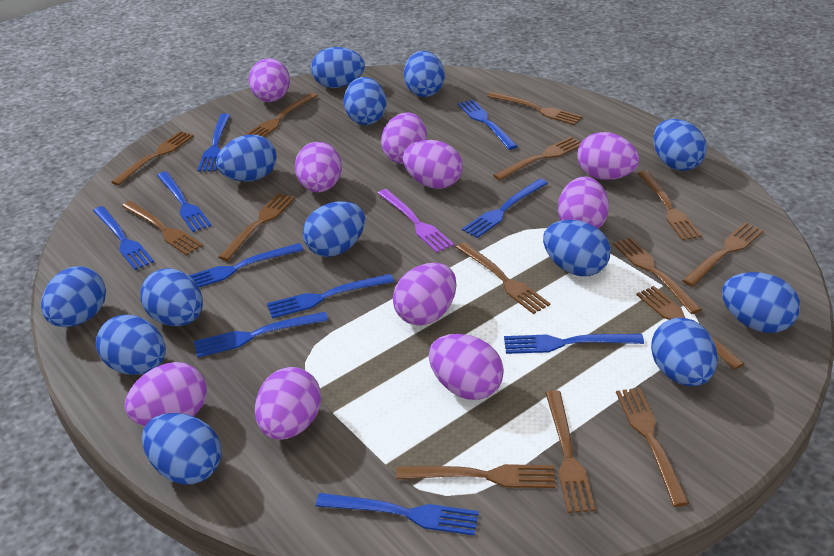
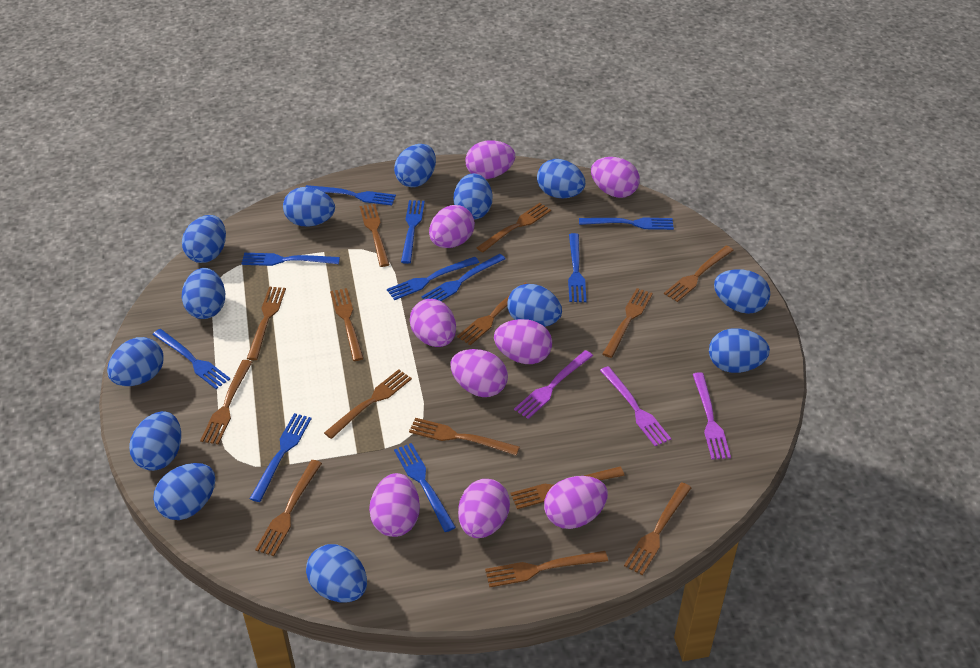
purple egg: [125,362,207,426] [249,58,290,102] [255,367,321,440] [295,142,342,192] [381,112,427,164] [393,263,457,326] [403,140,463,189] [429,334,504,400] [558,177,609,229] [577,132,639,180] = 10 -> [369,473,420,537] [410,299,456,347] [429,205,475,248] [451,349,508,397] [458,479,510,538] [465,140,515,179] [494,319,552,364] [544,476,608,529] [591,157,640,198] = 9
purple fork: [378,189,454,253] = 1 -> [514,350,593,419] [600,366,671,446] [693,372,731,459] = 3

